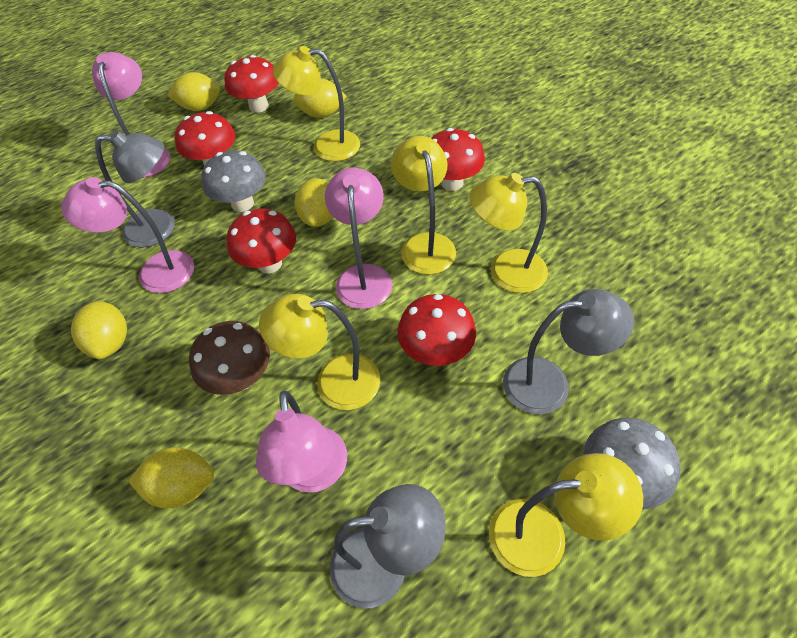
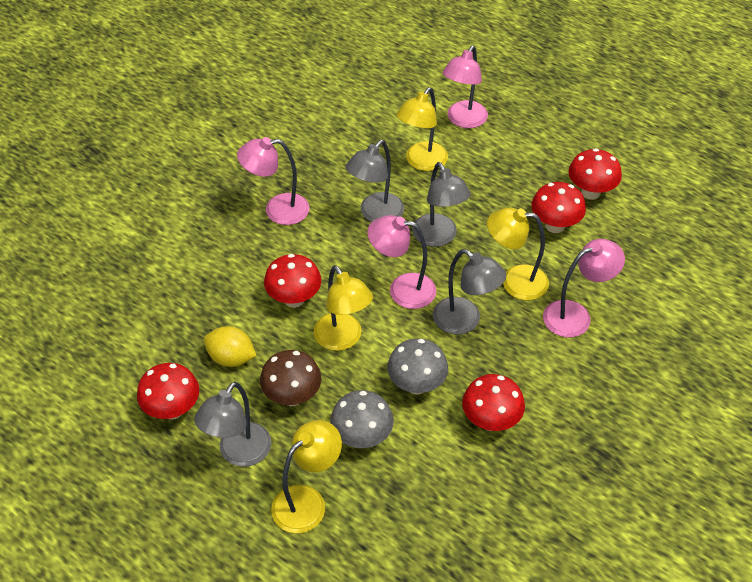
grey lamp: [95,131,175,247] [329,484,446,608] [503,289,634,414] = 3 -> [194,382,271,467] [346,140,404,222] [412,162,471,247] [433,249,506,335] = 4
yellow lamp: [259,294,380,410] [273,46,360,161] [391,136,456,275] [470,173,548,293] [489,453,643,577] = 5 -> [271,420,342,533] [314,265,373,351] [396,88,448,171] [487,208,549,300] = 4
yellow lemon: [71,301,127,359] [129,447,214,508] [168,72,220,111] [293,78,347,118] [295,178,333,227] = 5 -> [204,326,257,367] = 1

